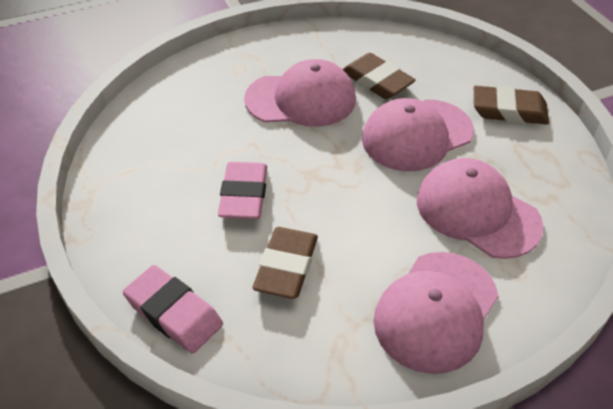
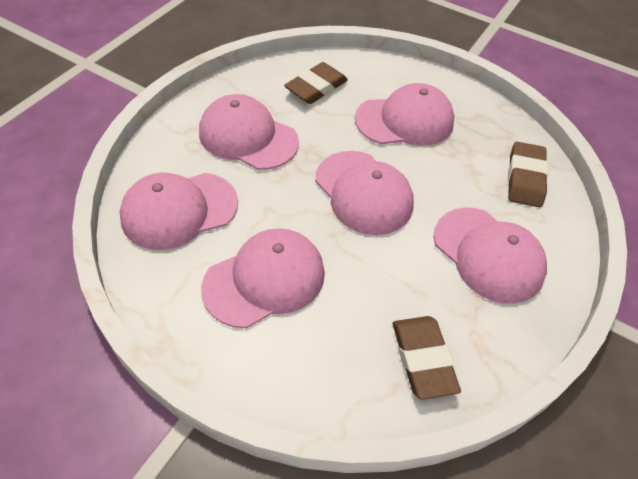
pink cap: [244,59,356,127] [362,98,474,172] [374,252,498,374] [417,158,544,259] = 4 -> [120,173,238,250] [199,94,299,170] [201,228,325,328] [315,151,414,235] [355,83,455,146] [433,207,547,304] = 6
pink eraser: [123,265,223,354] [218,162,267,219] = 2 -> none = 0

